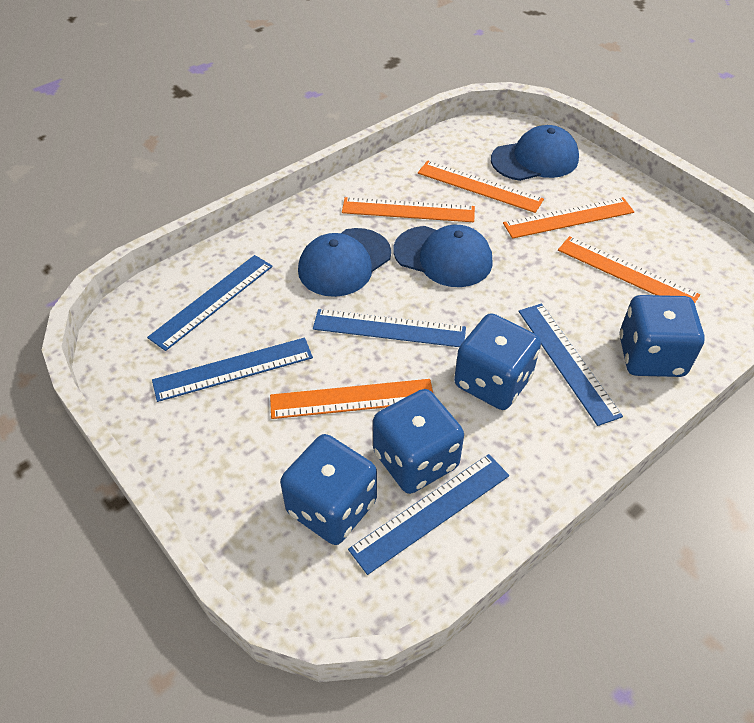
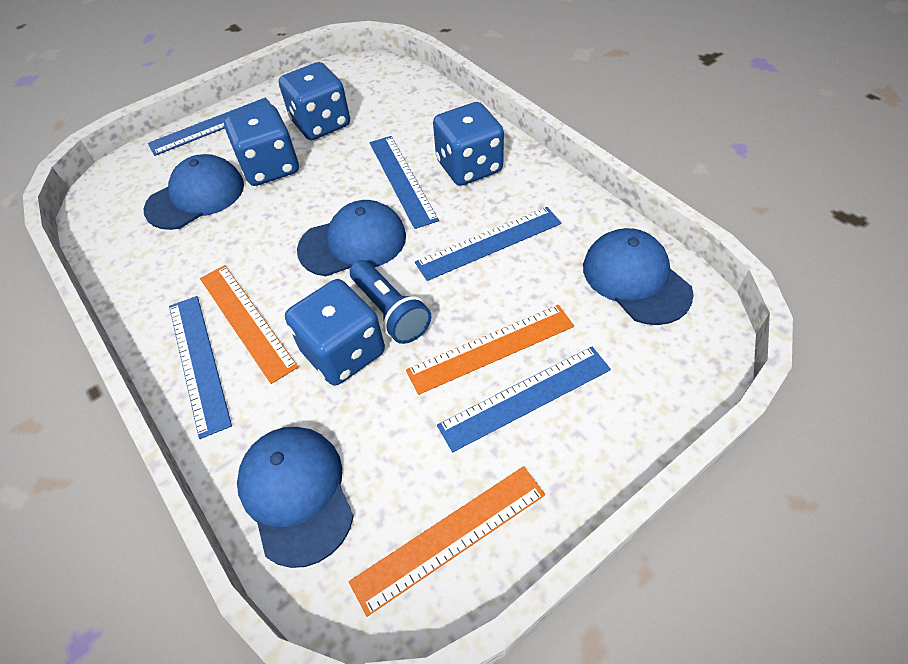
blue cap: [298,228,391,297] [393,225,493,287] [491,125,579,181] = 3 -> [144,154,244,230] [237,427,354,568] [297,200,406,276] [583,228,694,325] = 4
blue flashlight: none = 0 -> [350,260,431,344] = 1
orange ruler: [270,379,433,419] [342,197,475,222] [418,161,544,213] [503,197,634,239] [558,236,700,303] = 5 -> [200,265,298,384] [349,466,545,617] [406,305,574,395] = 3

